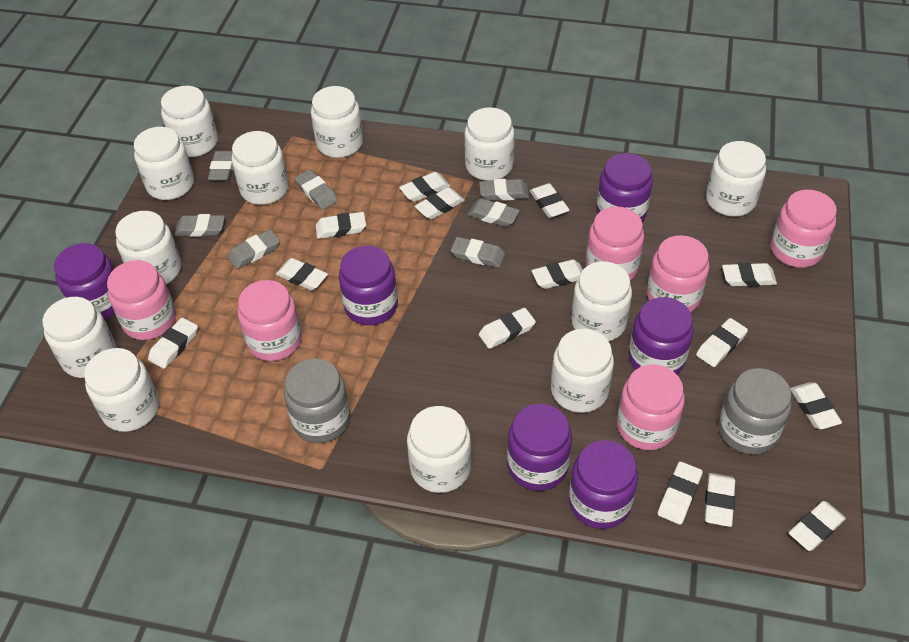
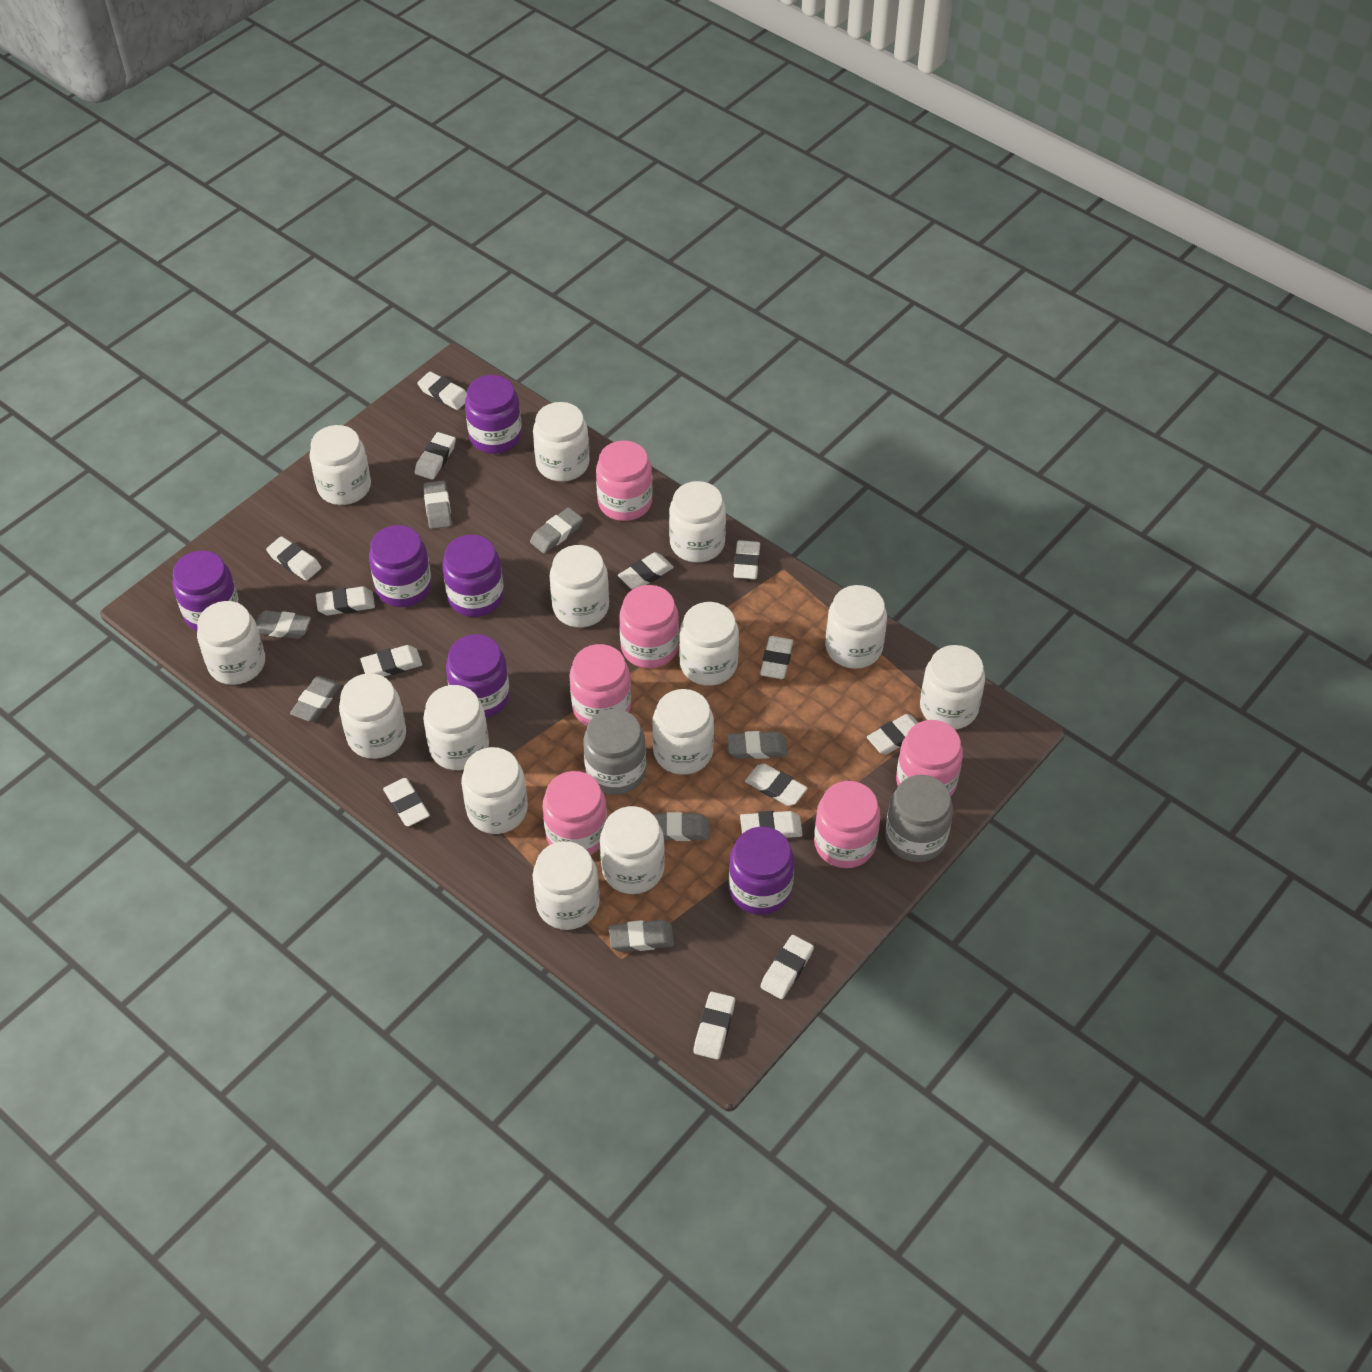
white jar: [42,297,117,378] [84,348,159,432] [115,211,181,284] [134,127,194,200] [161,86,218,157] [232,131,289,205] [311,86,363,158] [407,406,471,493] [464,107,514,181] [551,329,614,413] [571,261,632,342] [706,141,766,217] = 12 -> [197,601,265,685] [310,425,371,505] [339,673,406,759] [423,685,489,770] [461,747,528,834] [533,402,590,481] [533,841,600,930] [550,545,609,627] [600,806,665,894] [652,689,714,775] [669,481,726,562] [679,602,739,686] [825,585,887,669] [920,645,985,730] = 14

